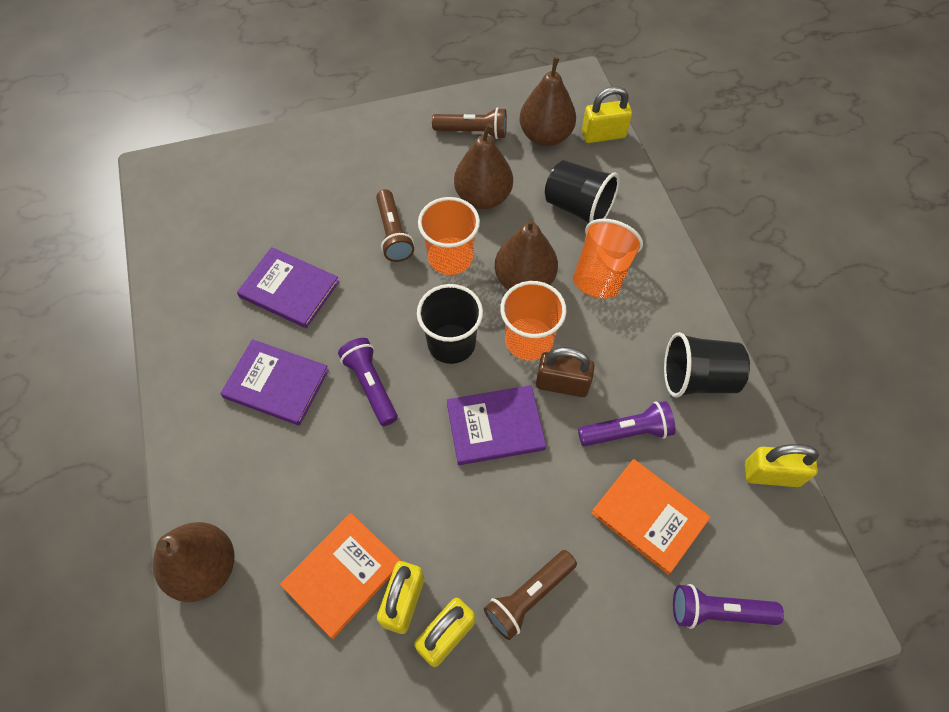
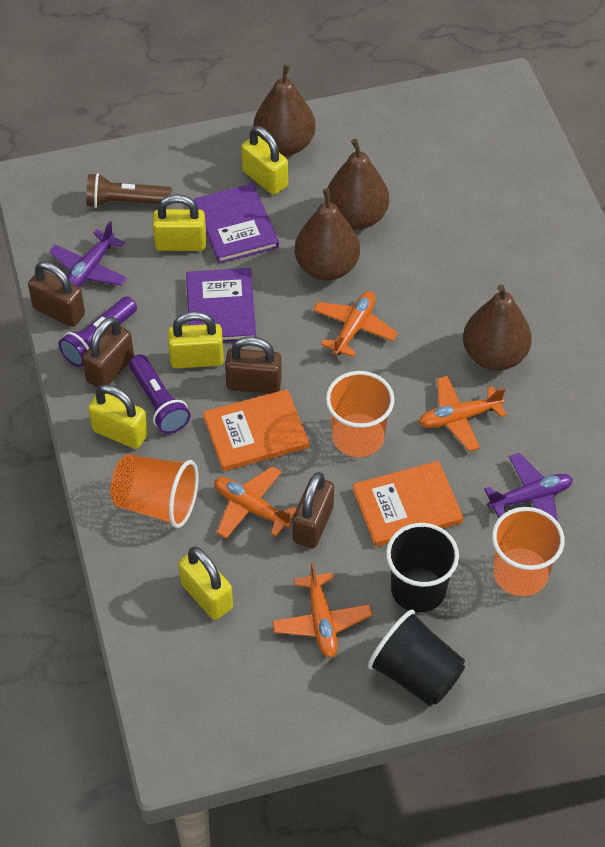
black cup: [417,284,483,364] [545,160,619,223] [664,332,750,398] = 3 -> [368,610,465,706] [386,523,459,613] = 2
brown flashlight: [376,189,414,262] [432,107,507,139] [484,550,577,640] = 3 -> [86,173,172,208] = 1
brown padlock: [536,347,595,397] = 1 -> [28,261,85,327] [82,317,134,388] [225,336,282,394] [293,472,334,548] = 4
orange plane: none = 0 -> [215,466,297,539] [272,562,372,658] [313,291,398,357] [419,376,506,451] = 4
purple book: [220,339,329,426] [237,247,339,328] [447,385,546,465] = 3 -> [186,268,256,342] [194,183,279,264] = 2
purple flashlight: [338,338,398,426] [578,401,675,446] [673,584,784,629] = 3 -> [58,296,137,367] [129,354,190,434] = 2
purple plane: none = 0 -> [49,221,127,287] [484,453,573,522] = 2
yellow padlock: [377,561,424,634] [414,598,475,667] [582,86,632,143] [745,444,819,487] = 4 -> [88,384,148,449] [153,194,206,251] [168,311,224,369] [179,547,233,620] [241,126,288,195] = 5

